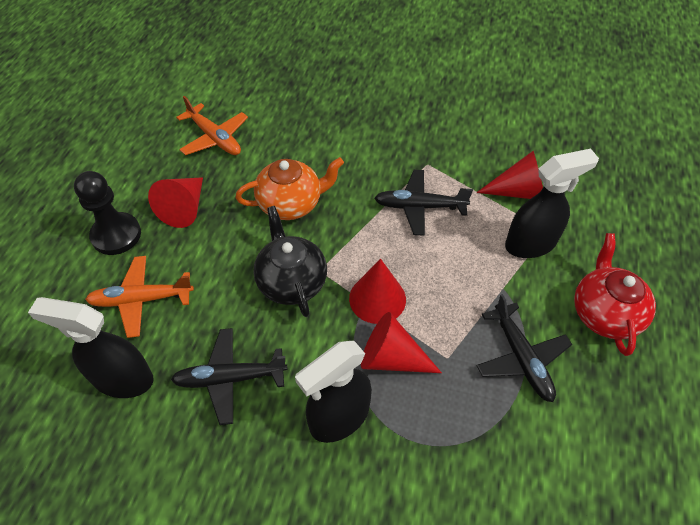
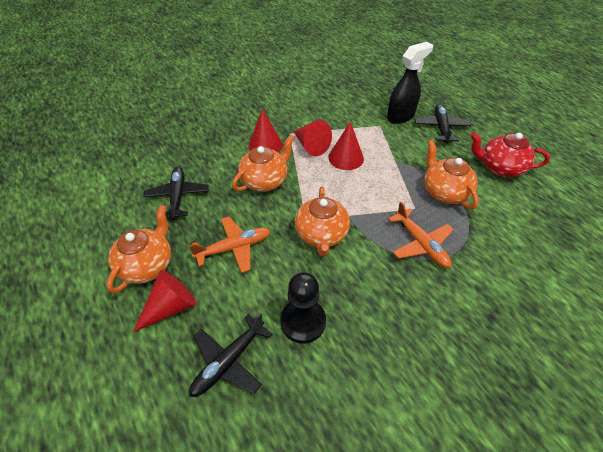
black spray bottle: [28,297,154,398] [295,341,372,443] [505,149,599,258] = 3 -> [387,42,433,124] = 1
black teapot: [253,206,327,317] = 1 -> none = 0
orange teapot: [235,157,344,220] = 1 -> [107,205,171,293] [232,134,295,192] [295,187,350,256] [424,140,479,209] = 4

